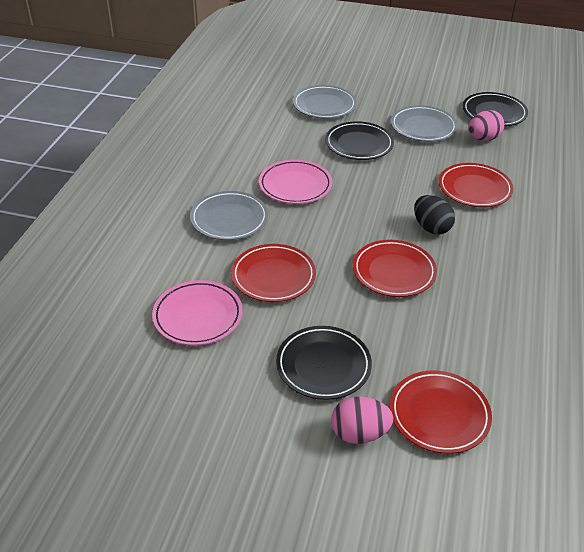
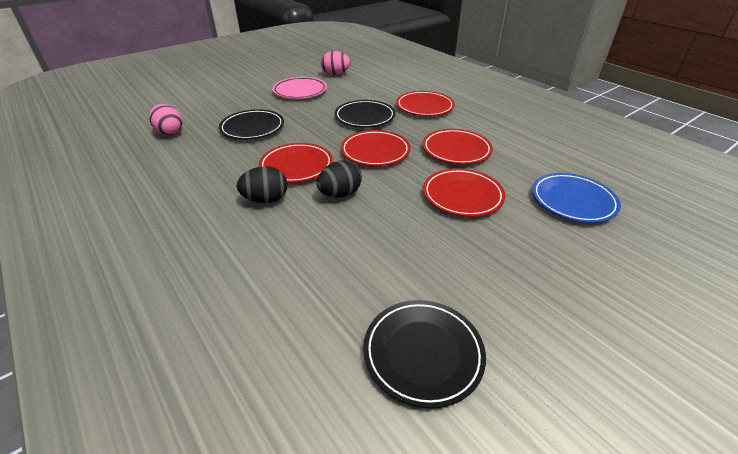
black egg: [414,195,455,235] = 1 -> [236,166,287,203] [316,161,362,198] = 2
blue plate: none = 0 -> [532,173,621,223] = 1
grey plate: [190,191,268,240] [293,85,357,119] [391,106,458,142] = 3 -> none = 0
pink plate: [152,280,243,346] [259,160,332,204] = 2 -> [272,77,327,99] = 1
red plate: [231,244,316,302] [353,240,437,297] [390,370,492,454] [439,163,513,207] = 4 -> [259,143,333,183] [341,130,410,166] [396,91,455,116] [423,129,493,164] [423,168,505,217] = 5

